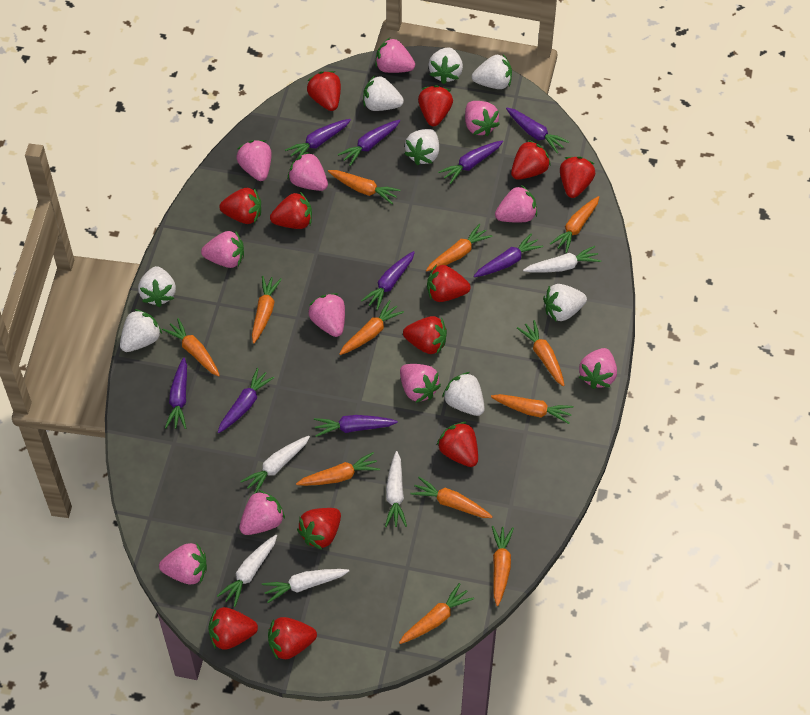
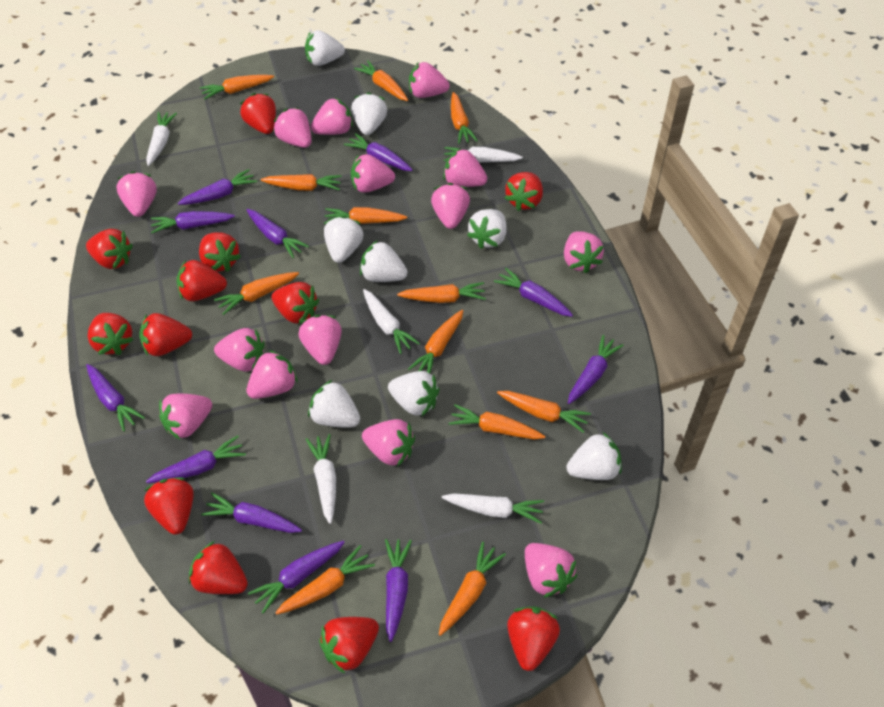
pink strawberry: [159,543,207,584] [201,231,244,268] [236,140,272,181] [239,490,285,535] [288,152,328,191] [308,293,345,337] [375,38,415,73] [400,364,441,403] [465,101,500,136] [495,185,537,222] [579,348,617,389] = 11 -> [117,171,157,217] [159,394,212,439] [214,328,265,372] [246,350,298,399] [274,107,312,148] [298,315,342,365] [311,98,353,135] [351,154,395,193] [362,419,415,467] [409,62,450,98] [431,183,470,229] [443,148,487,187] [525,543,577,598] [564,231,604,273] = 14
purple carrot: [165,357,187,429] [218,368,275,433] [285,119,351,158] [314,415,398,437] [338,120,400,166] [361,251,415,311] [438,140,503,184] [474,233,543,277] [506,108,569,153] = 9 -> [86,364,145,432] [146,435,246,483] [151,211,235,233] [178,169,257,205] [201,493,302,533] [246,209,309,258] [248,541,345,614] [344,133,413,171] [385,539,412,642] [494,268,573,317] [568,335,624,404] = 11

